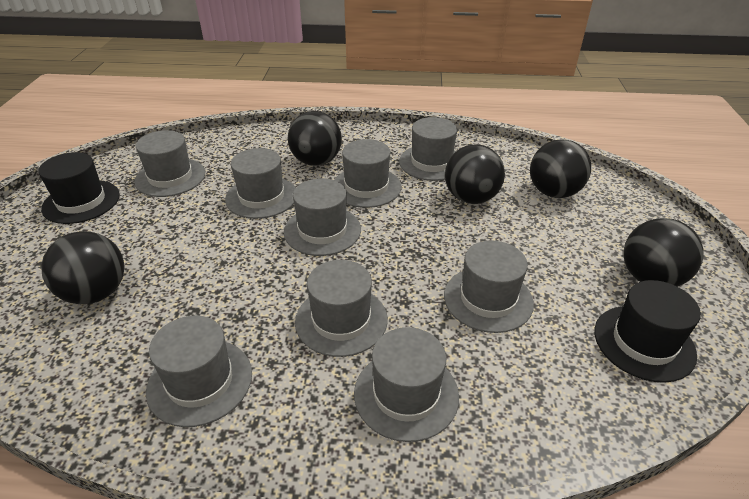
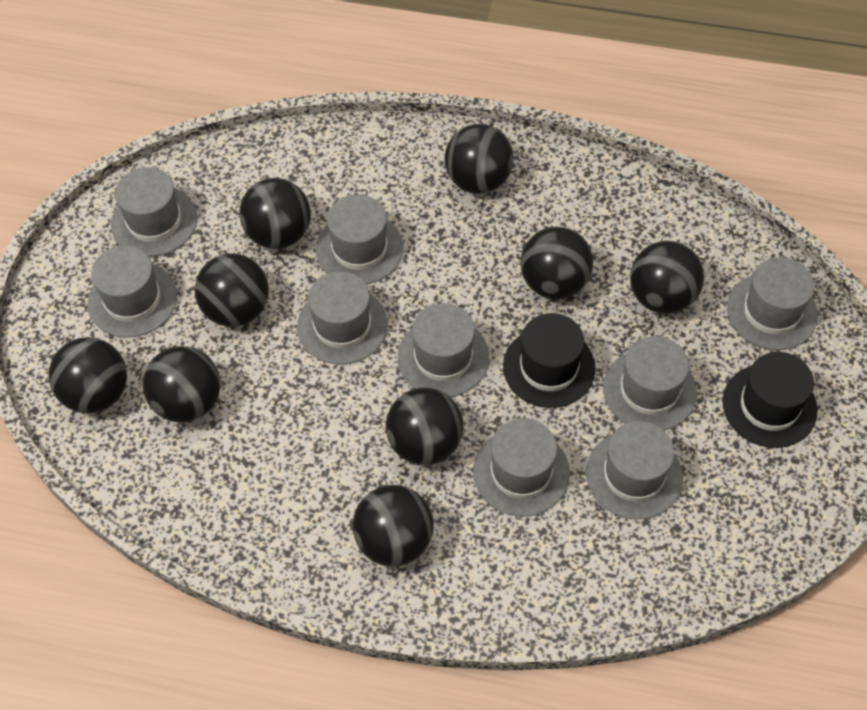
black ball: [41,231,125,304] [288,111,342,166] [445,145,505,204] [530,139,591,198] [623,218,704,287] = 5 -> [49,337,127,413] [143,346,220,423] [195,253,269,327] [239,178,311,249] [352,485,434,567] [386,387,464,465] [445,124,514,194] [520,227,593,299] [630,241,704,314] = 9

